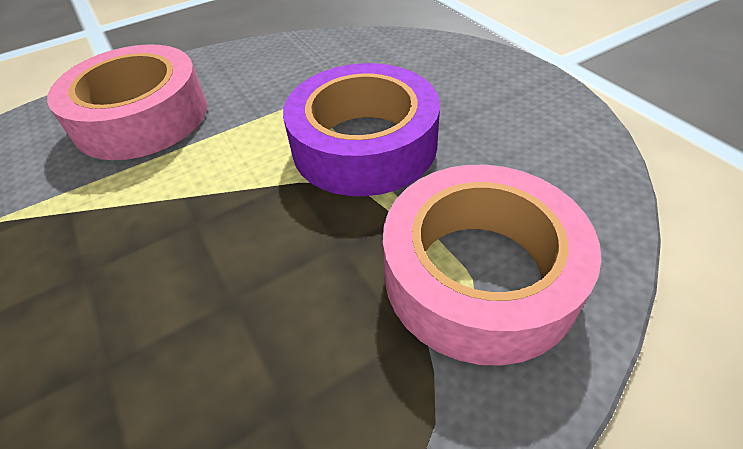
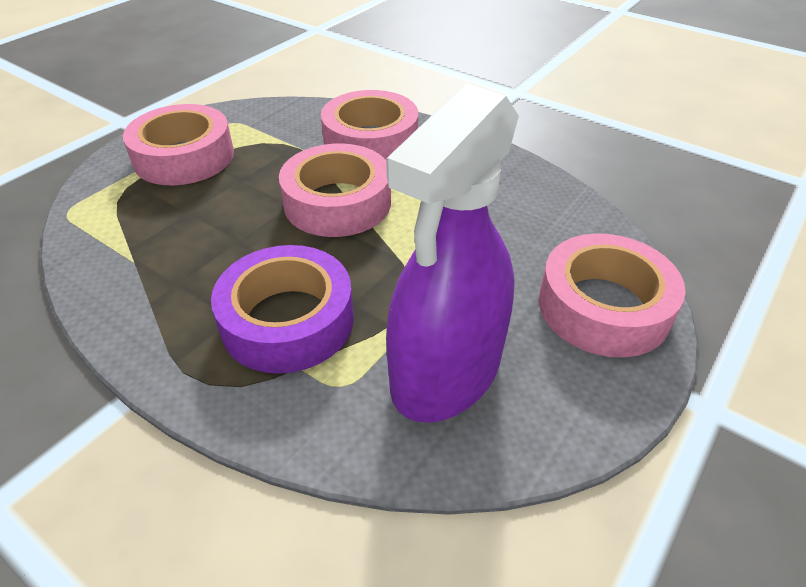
pink tape: [47,44,207,160] [383,165,601,366] = 2 -> [123,104,234,185] [279,144,391,237] [321,90,418,160] [539,233,686,358] = 4
purple spray bottle: none = 0 -> [386,84,519,423] = 1

